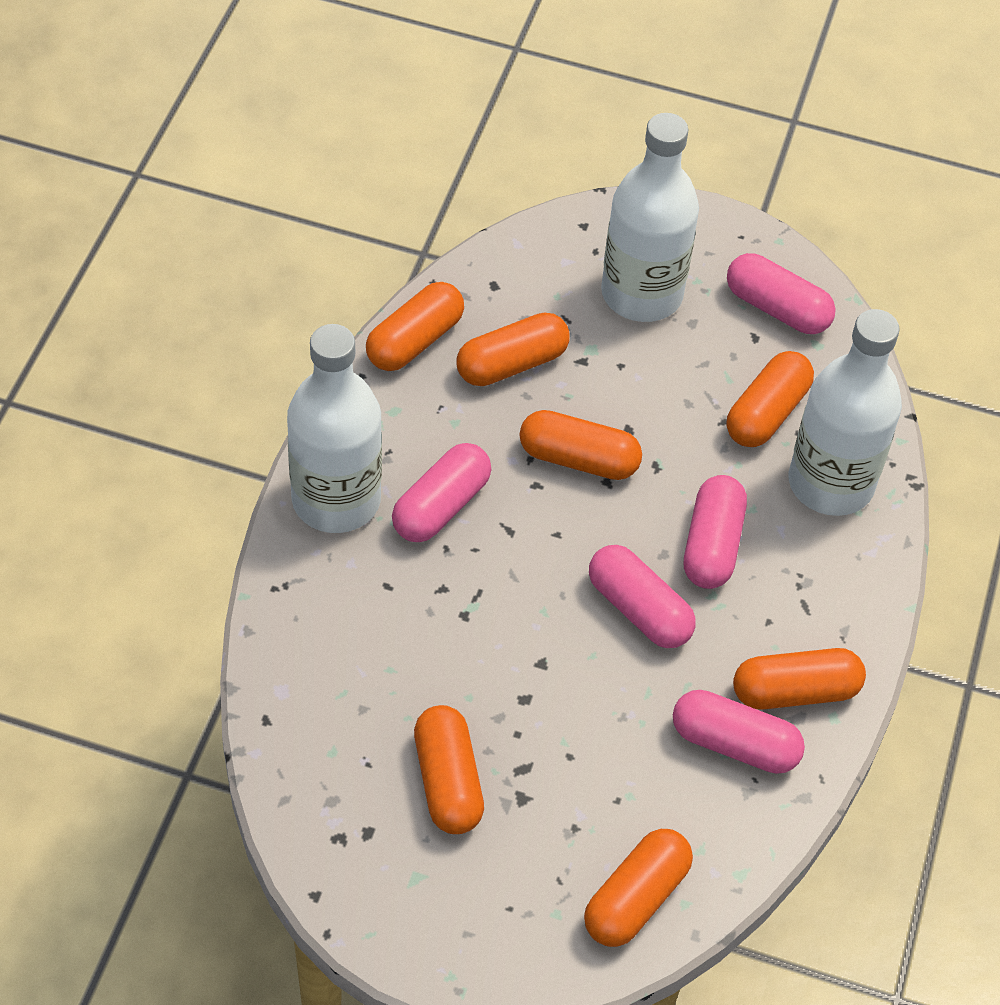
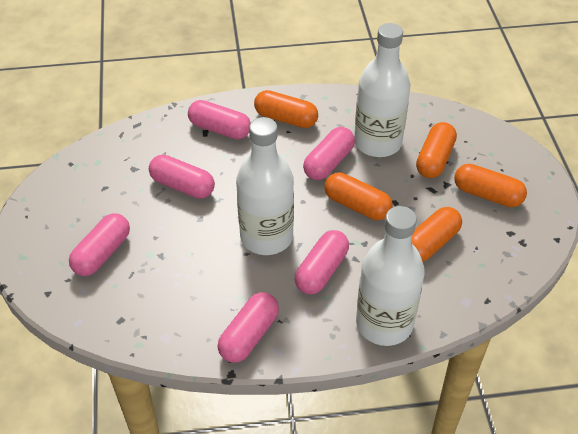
orange capsule: [366,282,464,371] [414,705,484,834] [457,312,570,386] [519,410,642,480] [584,829,693,947] [727,351,814,447] [733,648,866,710] = 7 -> [254,90,318,128] [324,173,393,220] [411,207,462,262] [416,122,457,178] [454,164,527,207] = 5
pink capsule: [392,443,491,542] [589,545,695,648] [673,690,805,774] [684,475,747,589] [727,253,836,334] = 5 -> [69,213,130,276] [149,155,215,198] [188,100,251,139] [217,292,279,363] [295,230,349,294] [303,127,355,180] = 6

